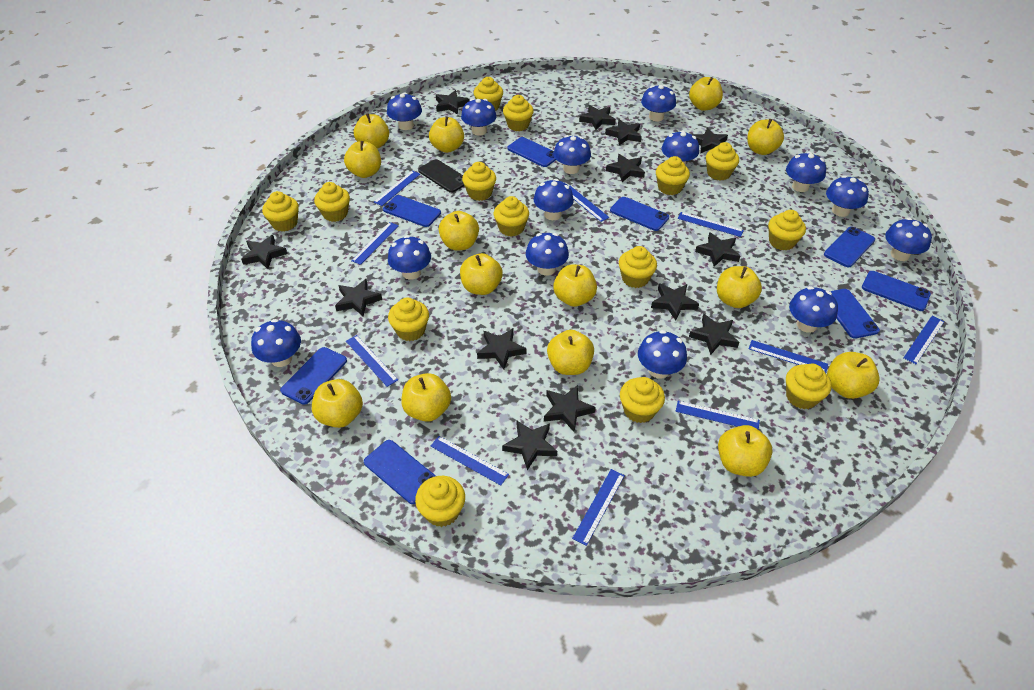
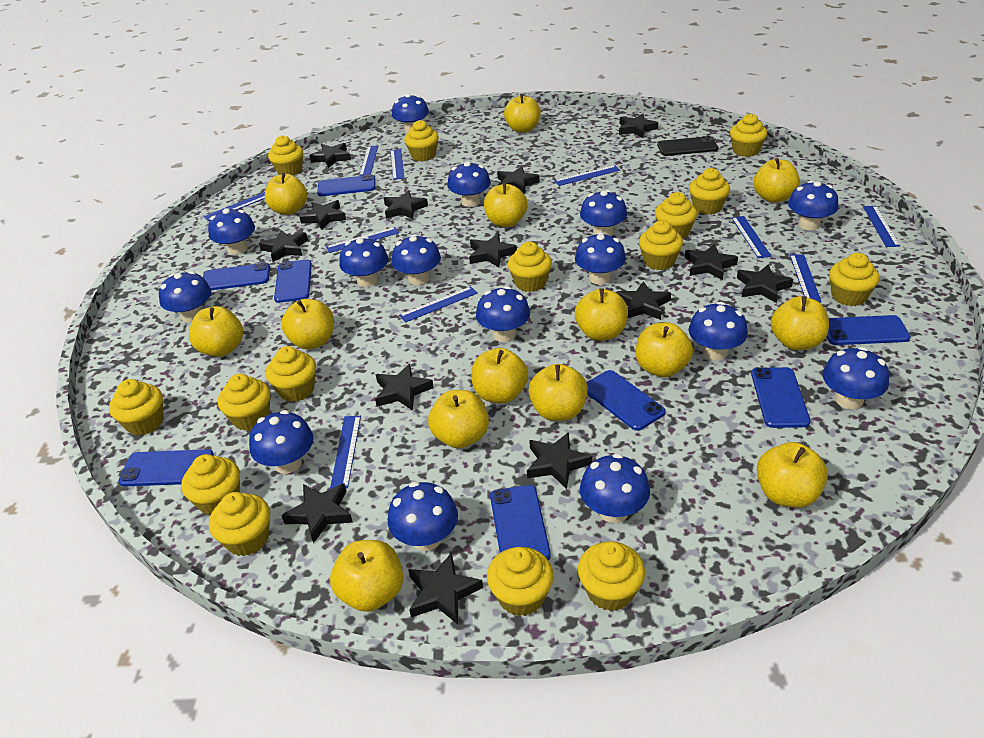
black star: [241,235,287,269] [335,279,382,317] [436,90,470,114] [477,328,526,369] [502,421,557,471] [544,385,596,432] [579,105,616,130] [605,119,642,145] [606,154,645,182] [651,283,699,321] [689,314,739,355] [692,128,728,153] [695,232,740,267] = 13 -> [259,230,308,262] [281,483,353,543] [299,200,346,230] [310,143,351,168] [375,364,434,411] [384,190,428,219] [408,553,483,624] [469,234,517,268] [497,166,540,194] [527,432,593,489] [616,281,671,320] [619,114,659,138] [685,244,738,280] [737,264,793,303] = 14
blue mushroom: [251,319,301,367] [387,93,422,130] [388,235,431,280] [461,99,497,136] [526,233,569,275] [533,179,574,220] [553,135,591,174] [638,330,687,379] [641,85,676,121] [661,130,699,166] [786,152,826,192] [789,286,838,333] [826,175,869,217] [885,218,932,261] = 14 -> [159,271,211,323] [208,208,255,255] [249,410,313,474] [339,236,389,287] [388,482,458,551] [392,94,429,133] [392,234,441,285] [447,161,491,207] [476,286,530,342] [575,232,626,285] [580,190,627,236] [580,454,650,523] [689,302,748,360] [788,181,838,230] [822,347,889,409] = 15
yellow cupcake: [262,191,299,232] [314,182,350,222] [388,297,429,341] [415,476,465,527] [462,162,496,201] [474,77,503,111] [494,196,529,237] [503,95,534,131] [619,246,657,288] [620,377,665,423] [656,156,690,195] [706,142,739,181] [768,210,806,251] [786,364,831,409] = 14 -> [109,379,163,436] [181,454,240,515] [209,492,270,556] [218,374,270,431] [266,346,316,402] [268,135,303,176] [404,120,439,161] [487,547,553,616] [508,242,552,292] [578,541,645,611] [639,220,683,270] [655,192,697,239] [689,168,730,215] [730,113,767,157] [829,253,880,306] = 15

